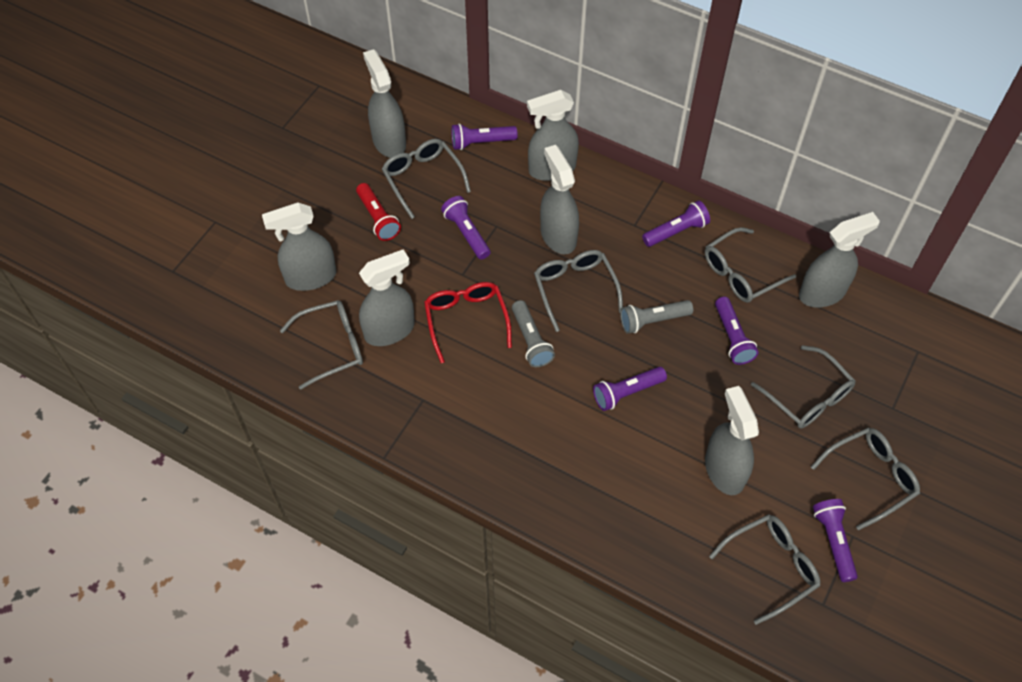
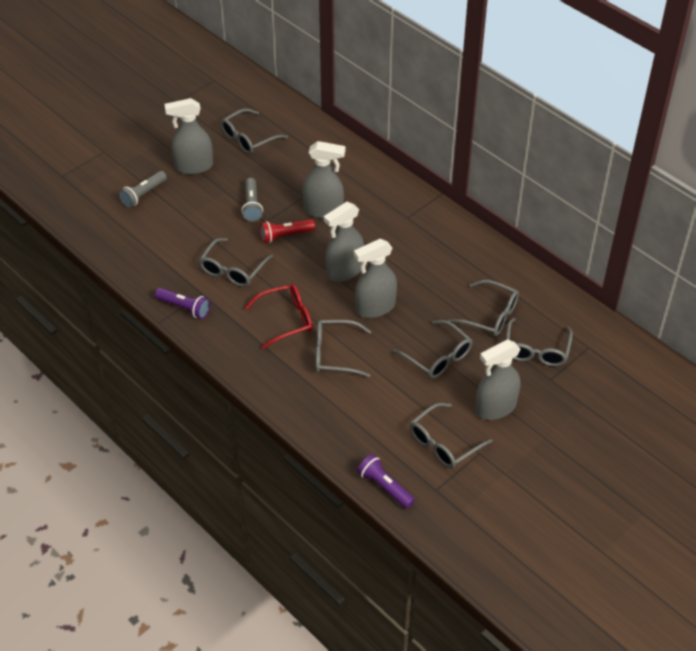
grey spray bottle: [262,202,336,291] [359,249,415,346] [363,49,406,158] [527,90,579,181] [540,145,579,254] [705,386,759,495] [799,212,880,308] = 7 -> [165,98,213,174] [303,141,345,219] [324,202,364,282] [354,239,397,318] [475,340,520,420] = 5
purple flashlight: [441,196,491,260] [452,124,518,150] [593,367,667,411] [642,200,710,247] [715,297,759,365] [813,499,858,582] = 6 -> [155,288,210,319] [357,454,415,508] = 2

